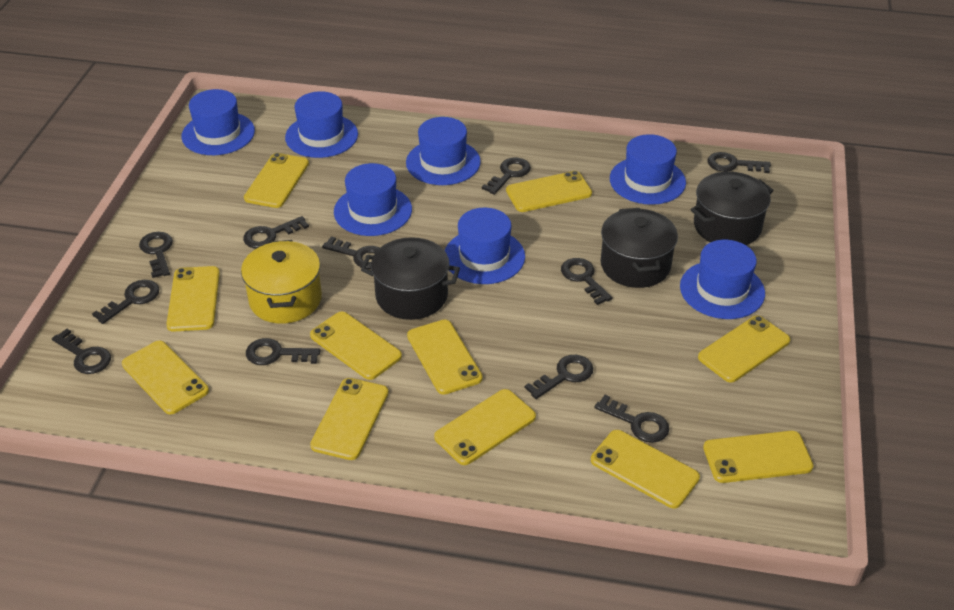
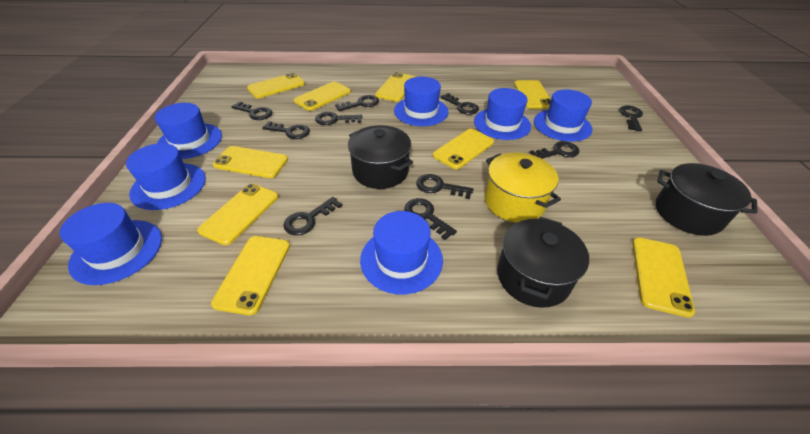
black key: [52,329,111,374] [92,280,159,324] [139,232,173,278] [243,216,309,248] [246,338,320,365] [322,236,380,269] [482,158,531,195] [525,355,593,399] [561,258,613,305] [594,395,669,443] [707,152,771,173] = 11 -> [231,102,272,120] [262,121,310,139] [283,197,342,236] [315,112,362,125] [335,95,379,111] [404,198,457,240] [416,174,473,199] [441,93,479,115] [529,141,580,159] [619,106,643,131] = 10
yellow phone: [122,341,209,414] [166,266,220,332] [244,153,309,208] [310,311,402,380] [310,378,388,460] [407,320,483,395] [434,389,536,465] [506,171,592,212] [591,430,700,508] [698,316,790,383] [703,431,814,483] = 11 -> [197,184,279,245] [211,236,290,315] [213,146,288,178] [247,73,305,98] [294,81,351,111] [375,72,416,102] [433,129,494,169] [514,80,551,109] [632,237,695,318] = 9

